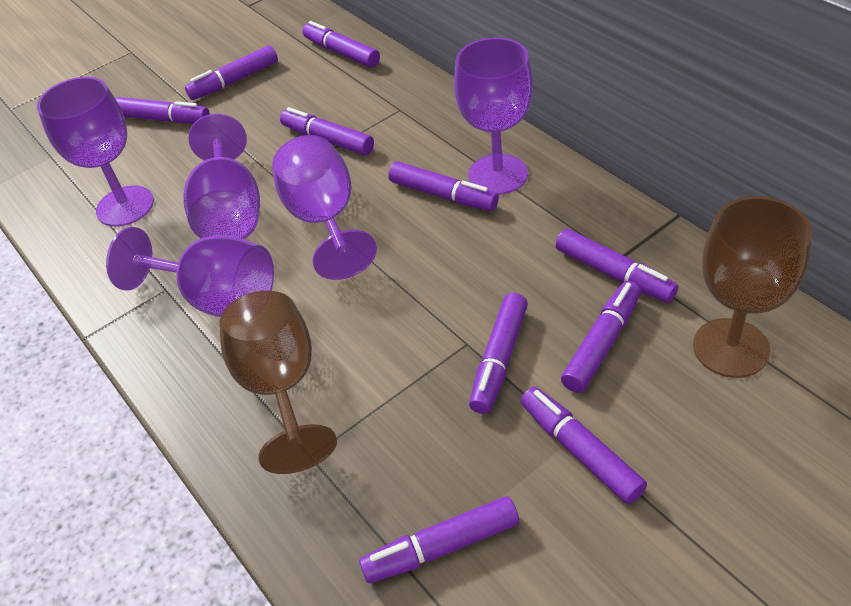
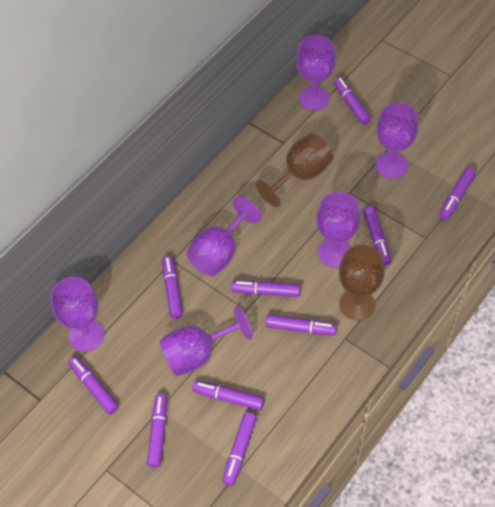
purple goblet: [37,77,154,227] [106,227,274,317] [183,114,260,239] [272,135,377,280] [454,37,533,195] = 5 -> [50,277,105,352] [160,306,253,376] [186,197,262,276] [296,35,336,110] [316,192,361,268] [375,103,418,179] = 6

